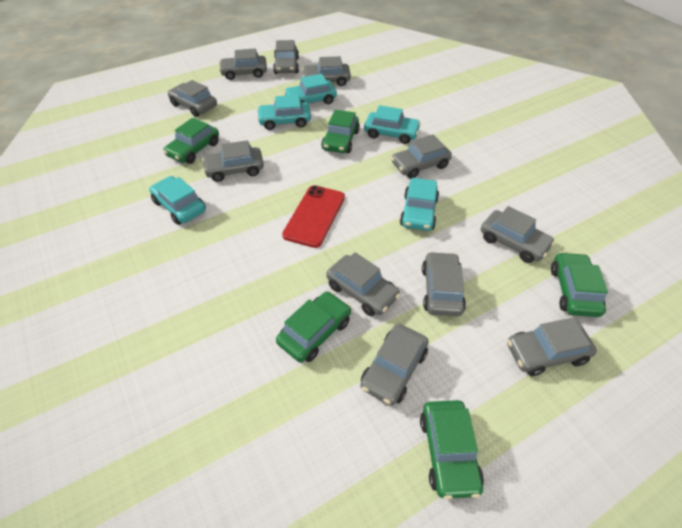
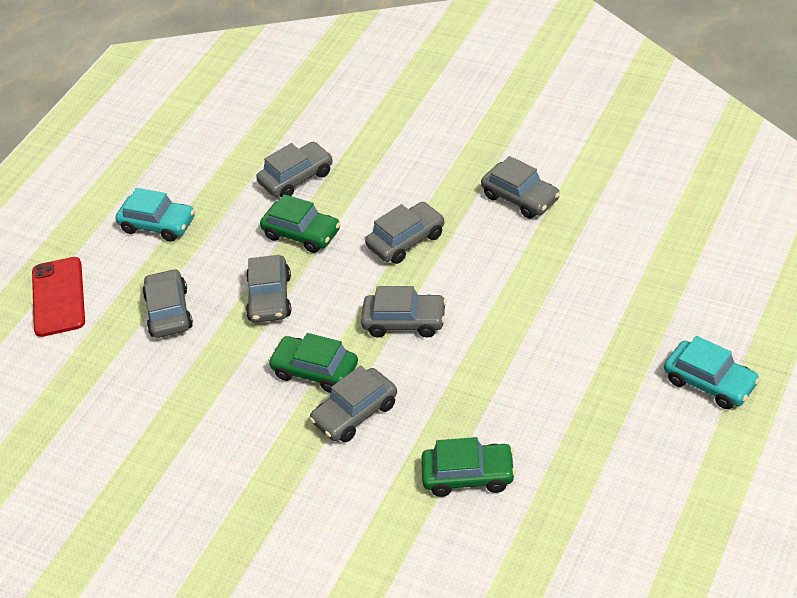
green car: [163,118,219,164] [276,291,351,362] [321,110,360,153] [420,400,484,500] [551,252,608,317] = 5 -> [260,194,340,253] [268,333,358,393] [421,437,516,497] = 3
grey car: [168,80,217,117] [202,140,264,182] [219,49,267,80] [273,40,299,74] [302,56,351,86] [326,252,400,316] [360,324,429,406] [391,135,452,179] [422,251,466,316] [481,206,555,263] [507,318,597,376] = 11 -> [142,269,193,338] [246,255,292,323] [256,142,333,197] [309,365,397,442] [361,286,447,337] [365,202,444,264] [481,156,560,219] = 7
turquoise car: [149,176,206,225] [257,95,311,130] [284,74,337,104] [364,105,421,144] [400,178,439,231] = 5 -> [116,188,195,242] [664,336,760,409] = 2

